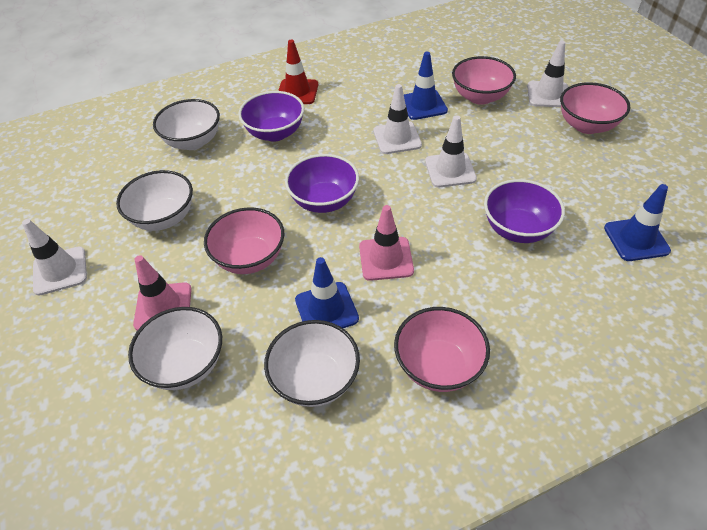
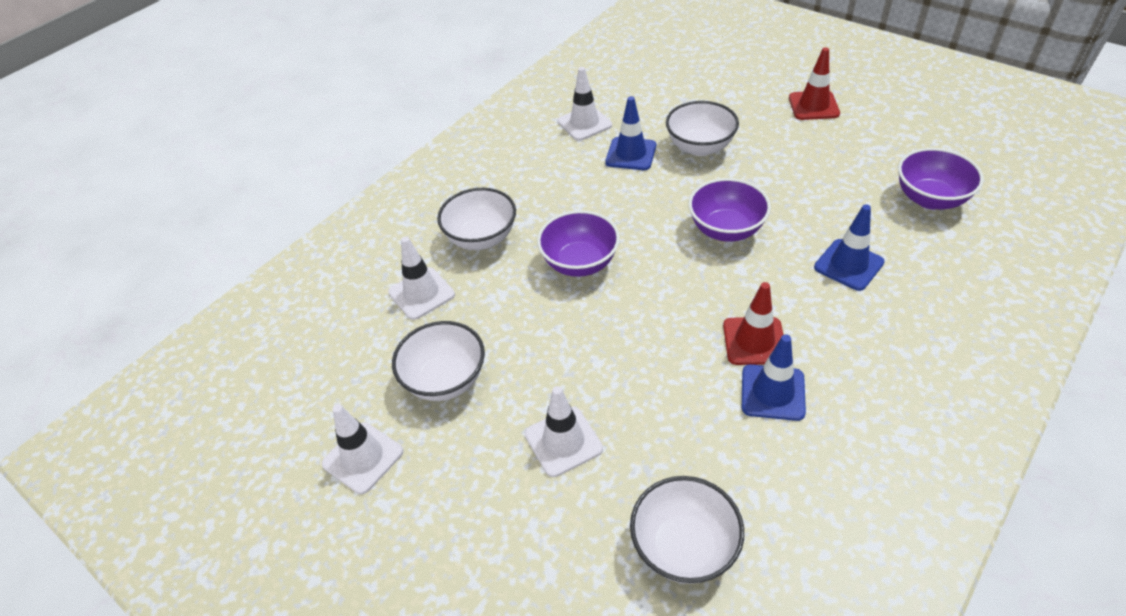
pink bowl: [204,207,284,274] [394,307,490,392] [452,56,516,105] [560,82,631,134] = 4 -> none = 0
pink traffic cone: [133,255,192,330] [359,205,414,281] = 2 -> none = 0
red traffic cone: [278,40,318,104] = 1 -> [723,282,783,365] [789,47,840,120] = 2

